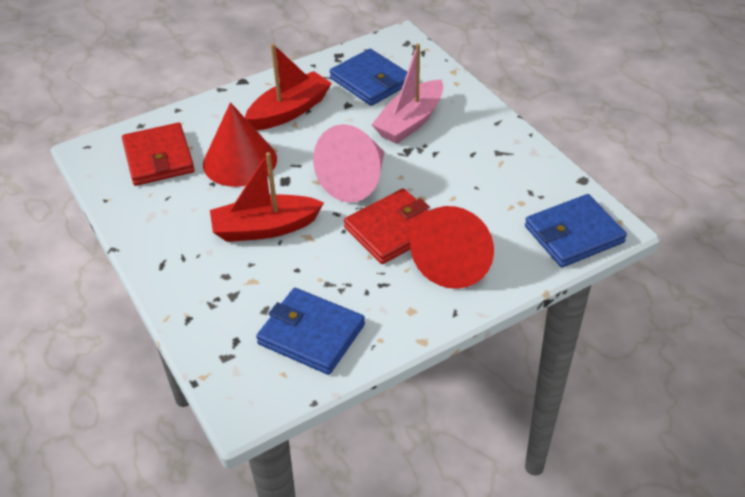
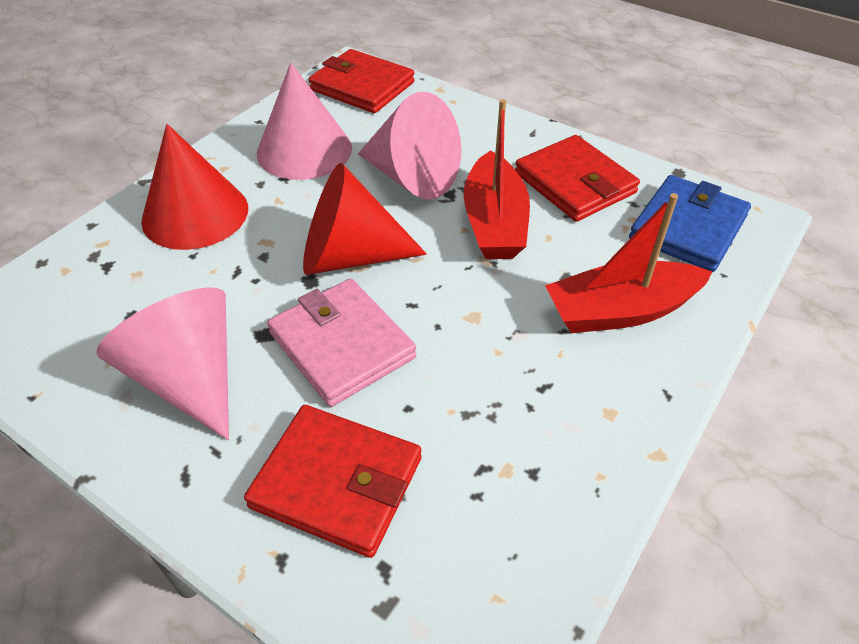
blue wallet: [256,288,365,375] [329,49,407,106] [525,194,627,267] = 3 -> [629,175,751,272] = 1
pink boat: [372,44,443,144] = 1 -> none = 0
pink cone: [313,124,384,203] = 1 -> [96,287,229,440] [257,62,352,180] [358,92,461,200] = 3
pink wallet: none = 0 -> [267,279,416,407] = 1
red wallet: [122,123,195,186] [344,188,430,264] = 2 -> [244,405,421,558] [308,49,415,113] [515,135,640,222] = 3

